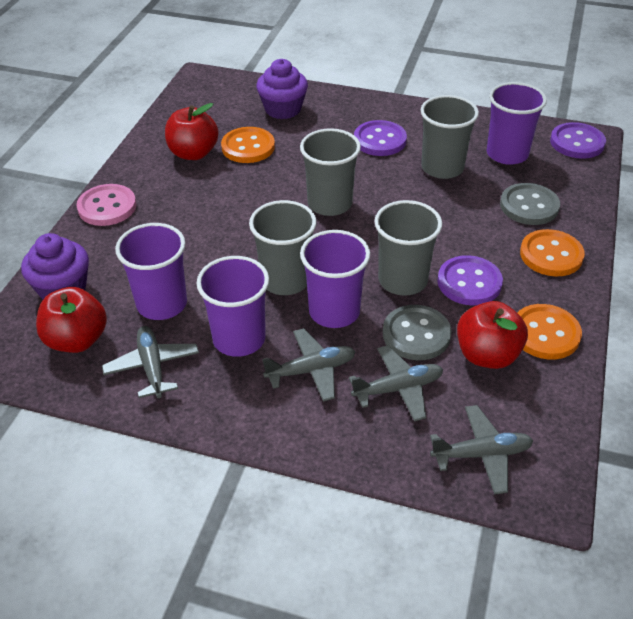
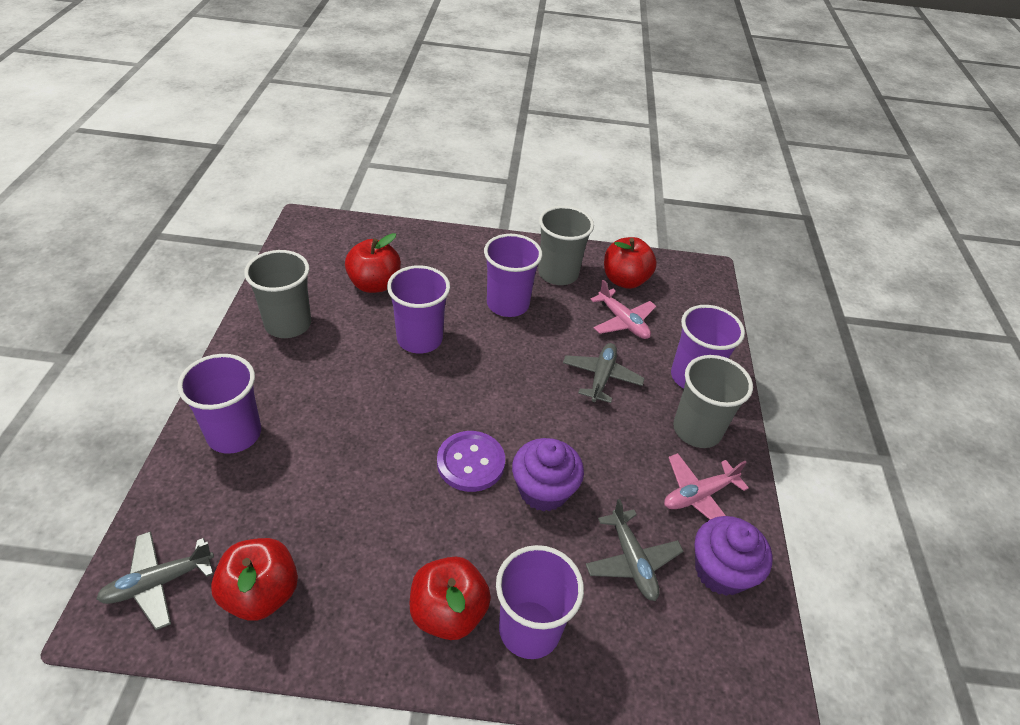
grey button: [383,305,452,360] [500,183,560,225] = 2 -> none = 0
grey cup: [249,200,317,295] [300,128,361,216] [374,200,442,296] [421,95,479,179] = 4 -> [244,250,311,338] [538,206,594,285] [673,355,753,448] = 3
grey plane: [102,326,199,398] [262,328,356,402] [349,345,443,422] [430,405,533,495] = 4 -> [96,531,214,630] [563,343,645,403] [586,499,683,601] = 3
orange button: [221,127,275,163] [517,304,582,359] [520,229,585,276] = 3 -> none = 0
pink button: [76,184,136,226] = 1 -> none = 0
pink plane: none = 0 -> [590,280,656,339] [664,453,749,520] = 2
purple button: [354,120,407,156] [437,255,503,305] [550,122,606,159] = 3 -> [437,431,505,492] = 1
purple cup: [115,223,187,320] [196,256,269,357] [300,230,370,328] [487,82,547,165] = 4 -> [177,354,261,454] [387,265,450,353] [484,234,542,317] [496,545,584,659] [671,305,745,389] = 5
red apple: [36,287,107,353] [165,103,219,160] [457,301,528,369] = 3 -> [211,538,298,621] [345,233,401,293] [410,556,491,640] [604,237,657,289] = 4

